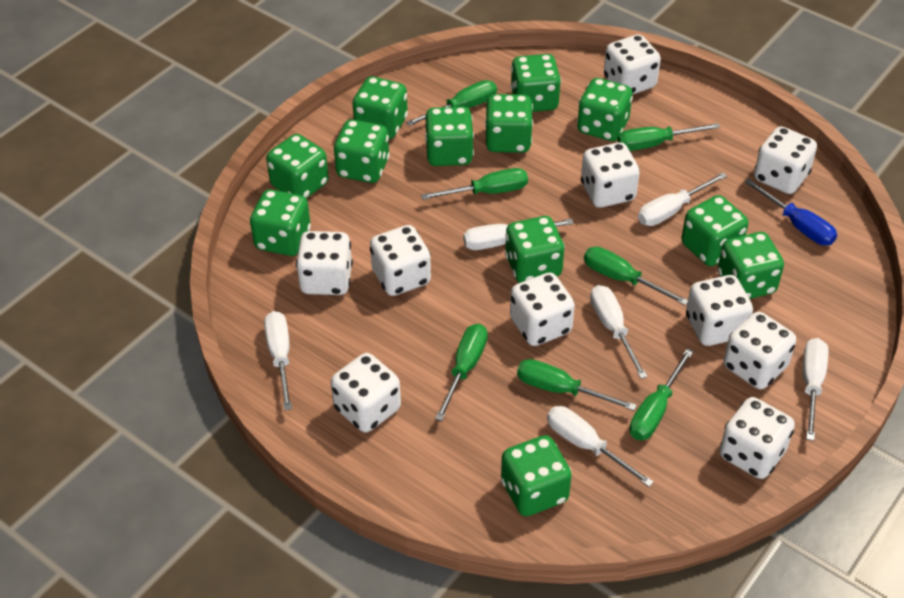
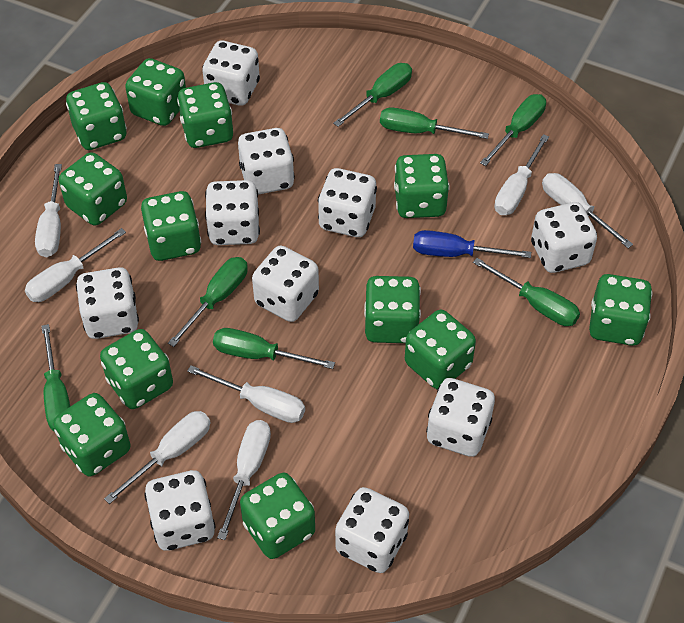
white screwdriver: [264,311,292,410] [463,218,574,250] [547,406,654,487] [590,285,648,379] [638,172,727,226] [803,338,828,441] = 6 -> [25,228,126,302] [35,164,62,257] [104,411,210,504] [187,365,305,423] [217,420,271,540] [494,134,549,215] [542,173,633,248] = 7

